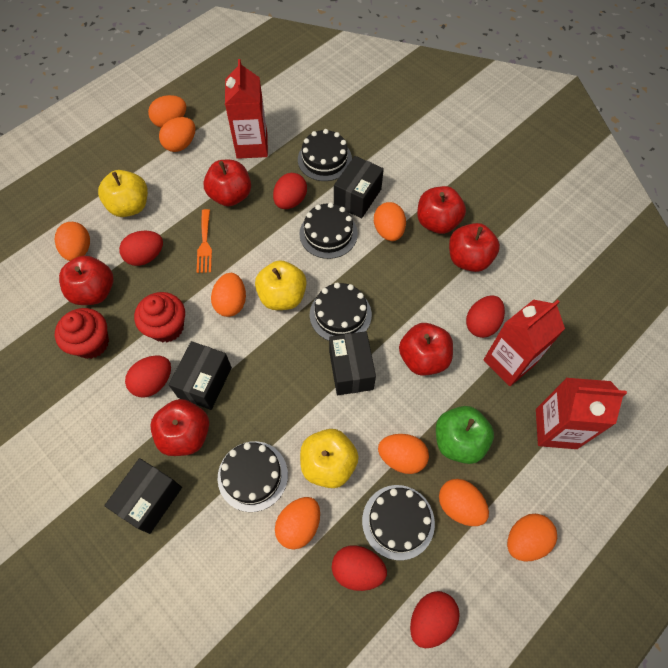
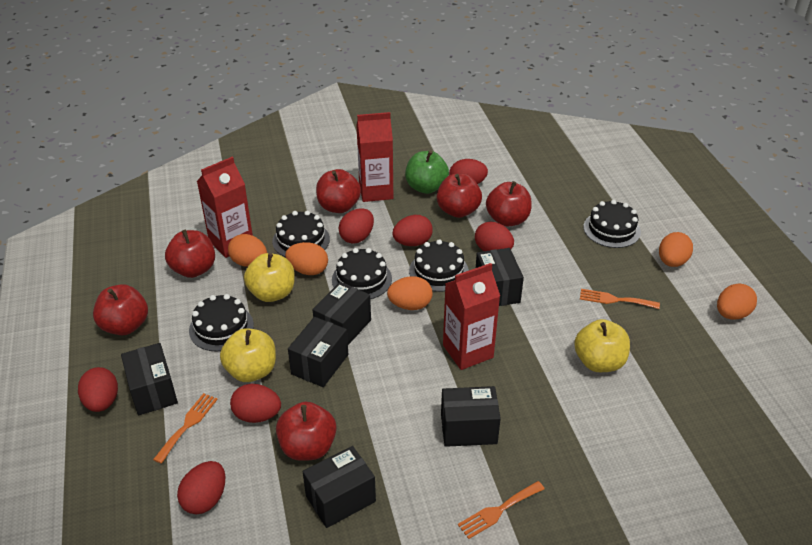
black box: [104,458,182,534] [169,341,232,410] [329,331,376,395] [334,156,384,218] = 4 -> [121,343,178,415] [288,317,348,387] [303,446,376,528] [313,282,371,345] [441,386,501,447] [476,248,524,306] = 6
orange egg: [55,222,90,261] [148,95,186,127] [159,117,195,152] [211,273,246,317] [275,497,320,550] [374,202,406,241] [378,434,429,474] [439,479,489,526] [507,514,557,562] = 9 -> [228,234,267,267] [285,242,328,275] [387,276,432,310] [659,232,693,267] [717,283,757,320] = 5
orange fork: [197,209,212,273] = 1 -> [153,393,218,464] [458,481,545,539] [580,289,660,309] = 3
red cupcake: [55,308,109,359] [134,292,185,342] = 2 -> none = 0
red egg: [119,231,163,266] [125,355,171,398] [273,173,307,209] [332,545,387,591] [410,591,460,648] [466,295,505,338] = 6 -> [78,367,118,412] [177,461,225,514] [230,384,281,423] [338,208,374,244] [392,215,433,246] [449,159,488,184] [475,221,514,251] = 7

